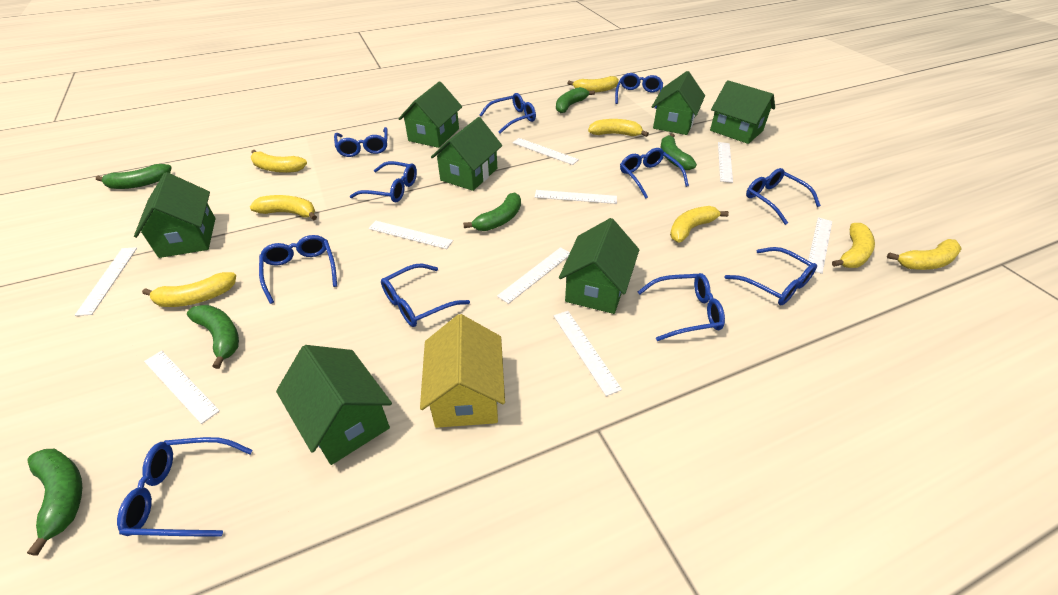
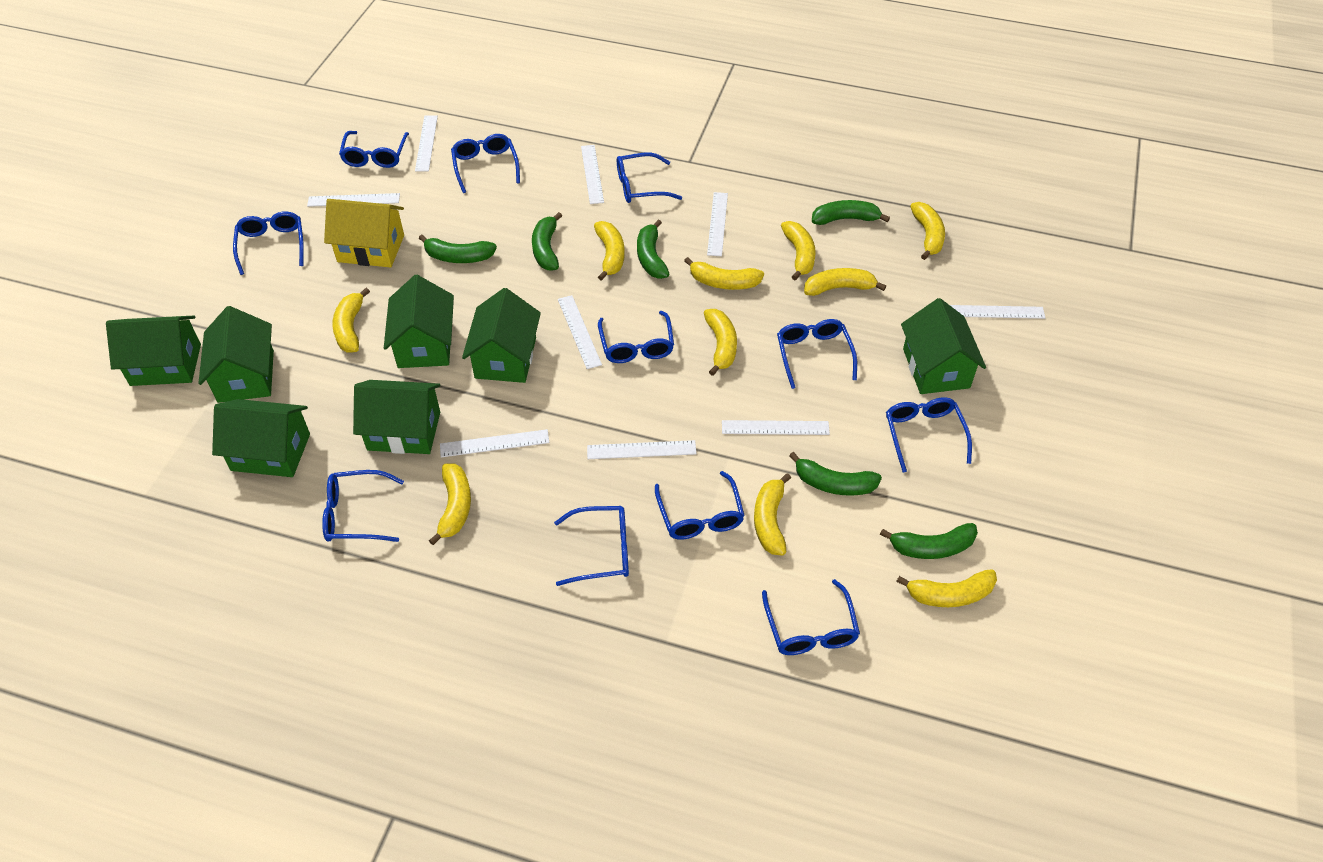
yellow banana: [142,272,236,307] [250,195,317,220] [251,150,307,173] [567,76,619,93] [588,119,649,137] [670,206,729,242] [832,223,875,268] [887,239,962,270] = 8 -> [332,288,370,352] [429,464,471,545] [594,221,625,281] [684,257,764,290] [704,309,737,376] [754,473,791,556] [781,221,816,281] [804,268,886,296] [896,569,997,607] [910,202,945,260] = 10

